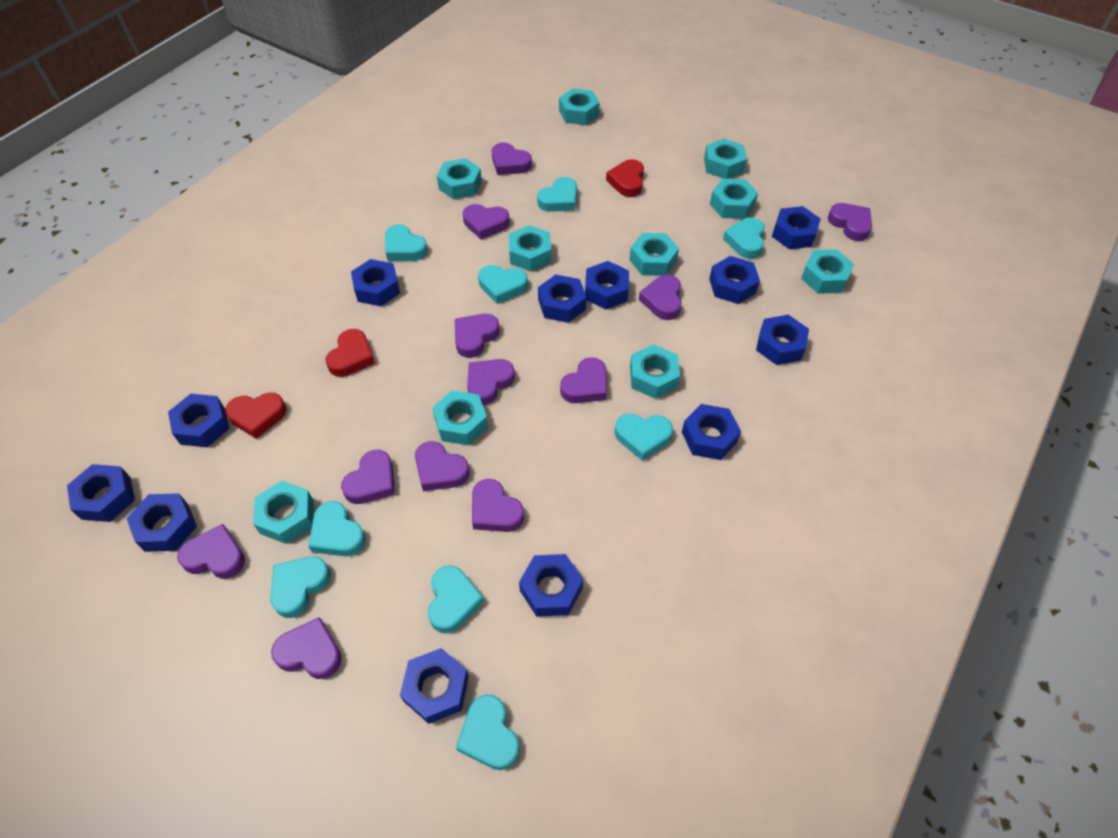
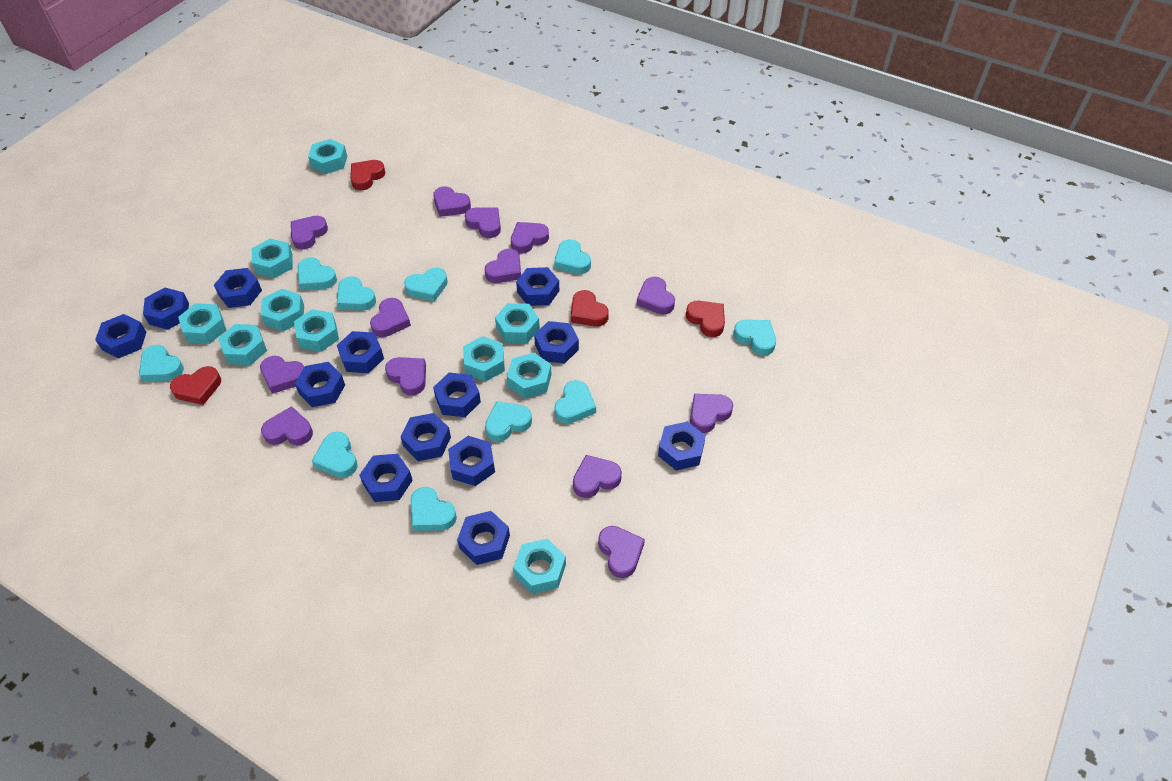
blue nut: [67,464,135,522] [127,493,197,552] [168,394,229,447] [351,259,400,306] [400,648,469,724] [519,554,583,617] [538,275,587,323] [585,261,629,310] [682,404,741,460] [709,256,760,304] [756,315,809,365] [772,206,821,249] = 12 -> [95,314,146,358] [143,288,189,330] [214,268,262,308] [295,362,345,407] [337,331,384,373] [360,454,413,502] [400,413,451,461] [433,372,481,417] [448,436,495,486] [457,511,510,565] [516,267,559,306] [534,321,579,363] [658,421,706,470] = 13
purple heart: [177,524,245,579] [271,617,342,679] [341,450,395,504] [415,441,470,491] [455,314,500,358] [463,204,510,240] [467,359,515,405] [472,479,524,532] [492,143,532,175] [560,357,607,403] [639,275,682,320] [828,203,872,241] = 12 -> [260,356,304,394] [261,406,313,445] [291,216,328,250] [370,298,411,337] [385,357,426,396] [433,186,471,217] [465,208,501,238] [485,249,521,283] [511,222,549,253] [573,455,622,498] [598,526,645,578] [637,277,675,314] [690,394,733,433] = 13
red heart: [225,392,287,439] [325,329,375,377] [606,159,644,197] = 3 -> [170,366,221,405] [350,160,385,190] [571,290,609,327] [686,301,725,337] = 4
turquoise heart: [270,556,331,618] [308,501,366,556] [385,224,428,261] [428,565,484,633] [456,694,520,770] [478,265,528,304] [537,177,577,212] [615,413,673,461] [723,217,765,259] = 9 -> [139,345,184,382] [298,257,337,290] [312,432,358,478] [337,276,376,311] [404,268,448,302] [410,487,457,531] [485,401,532,442] [554,239,591,274] [554,380,596,424] [733,320,776,356] = 10

